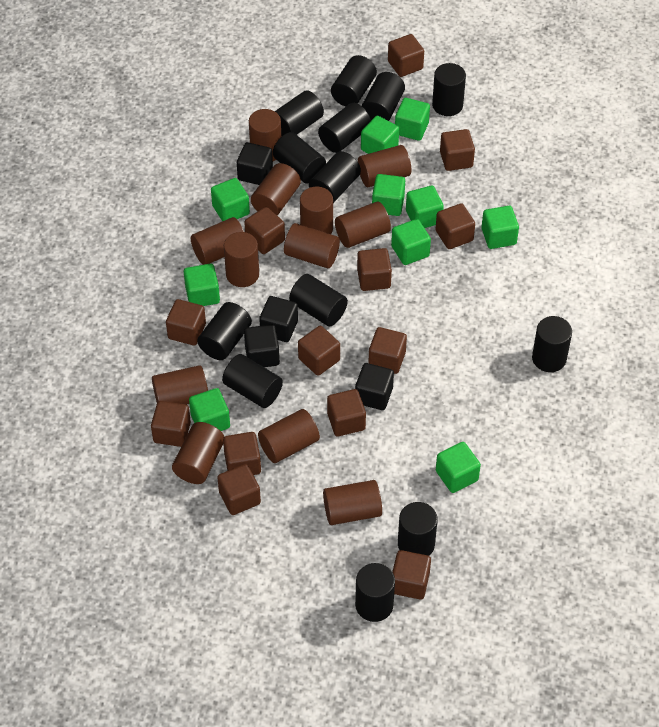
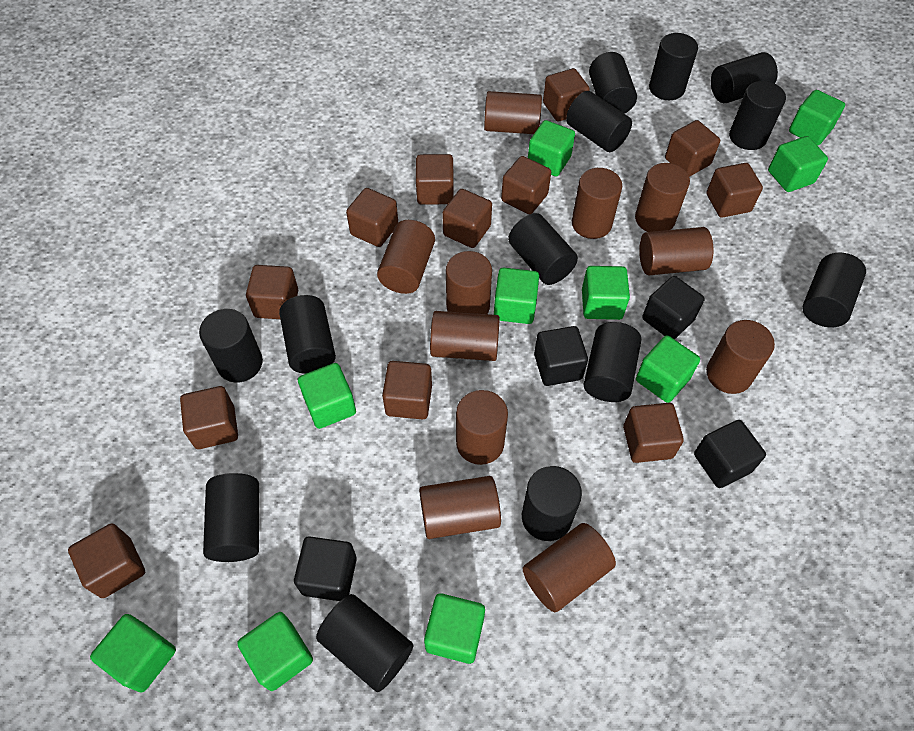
brown cube: [151,401,191,447] [166,299,206,345] [217,464,261,515] [223,432,261,475] [244,207,285,254] [298,326,340,376] [327,389,366,437] [357,248,392,291] [368,327,407,374] [388,34,424,77] [392,550,431,600] [436,203,475,249] [440,129,475,171] = 13 -> [68,523,145,598] [180,386,238,449] [246,265,298,319] [346,188,398,247] [382,361,432,419] [416,154,454,205] [442,189,492,248] [501,156,551,214] [543,68,590,121] [623,403,684,463] [665,120,720,177] [706,163,763,218] = 12
brown cylinder: [152,365,208,405] [172,422,224,484] [191,217,244,265] [224,232,259,287] [249,109,281,161] [251,163,301,216] [258,409,320,463] [284,223,340,268] [300,187,333,234] [323,480,382,525] [335,201,391,248] [358,145,411,187] = 12 -> [377,220,435,294] [419,476,501,539] [430,311,500,361] [446,251,492,314] [456,390,508,465] [484,91,542,134] [523,523,616,612] [572,168,622,239] [635,163,690,232] [639,227,714,275] [706,320,775,394] = 11

